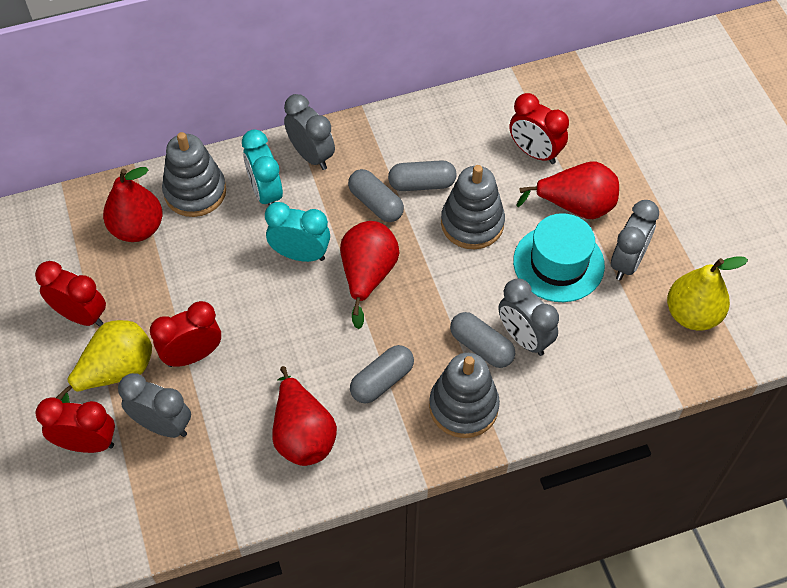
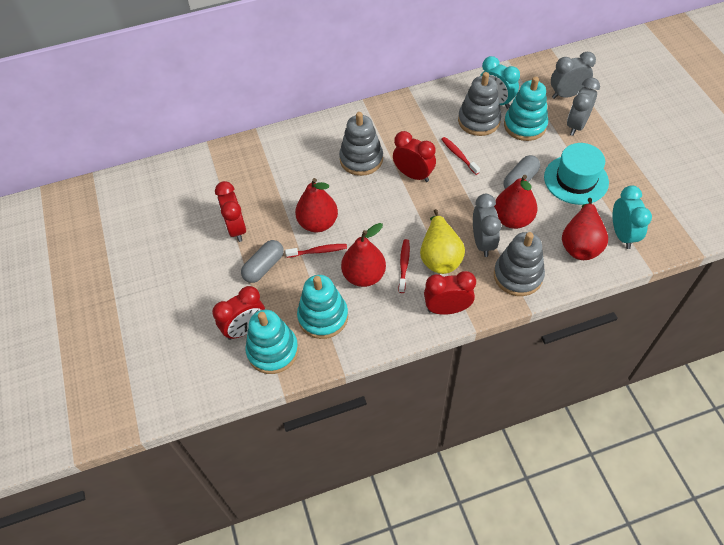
grey capsule: [348,169,404,222] [350,345,414,404] [388,160,457,191] [450,312,515,368] = 4 -> [241,240,284,283] [503,155,540,189] = 2
grey clock: [118,373,191,438] [284,94,335,170] [498,278,559,356] [611,200,659,280] = 4 -> [473,194,501,257] [551,52,596,99] [567,77,600,136] = 3
red toothbrush: none = 0 -> [285,244,347,258] [399,239,410,293] [441,137,480,175] = 3
turquoise stacking toy: none = 0 -> [245,310,299,374] [297,275,348,339] [504,77,548,141] = 3
yellow pear: [56,320,152,403] [667,256,748,330] = 2 -> [420,209,465,274] = 1

